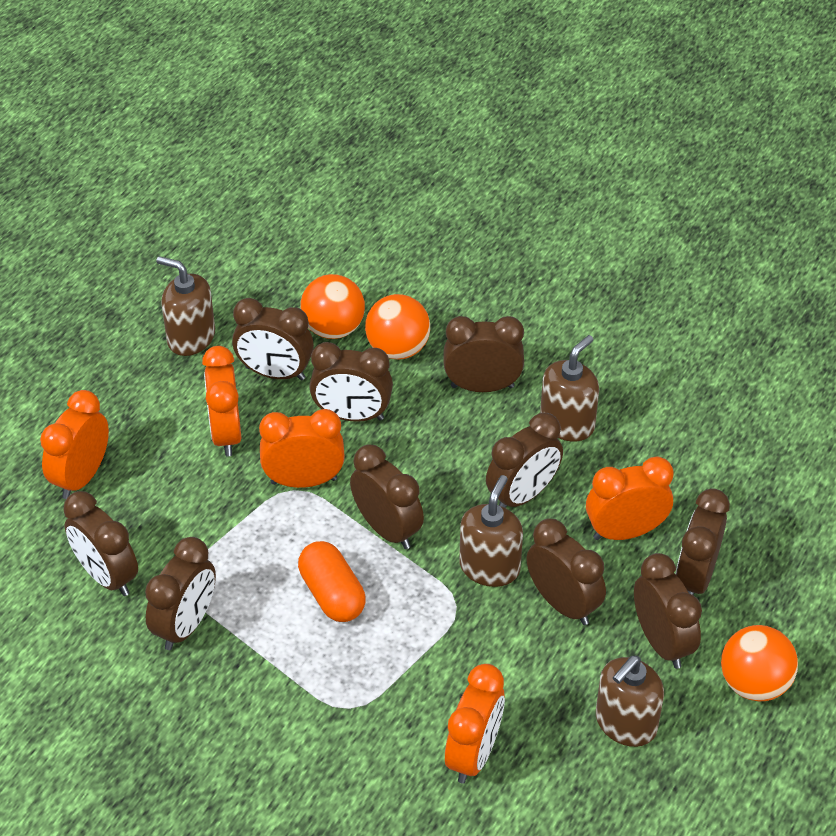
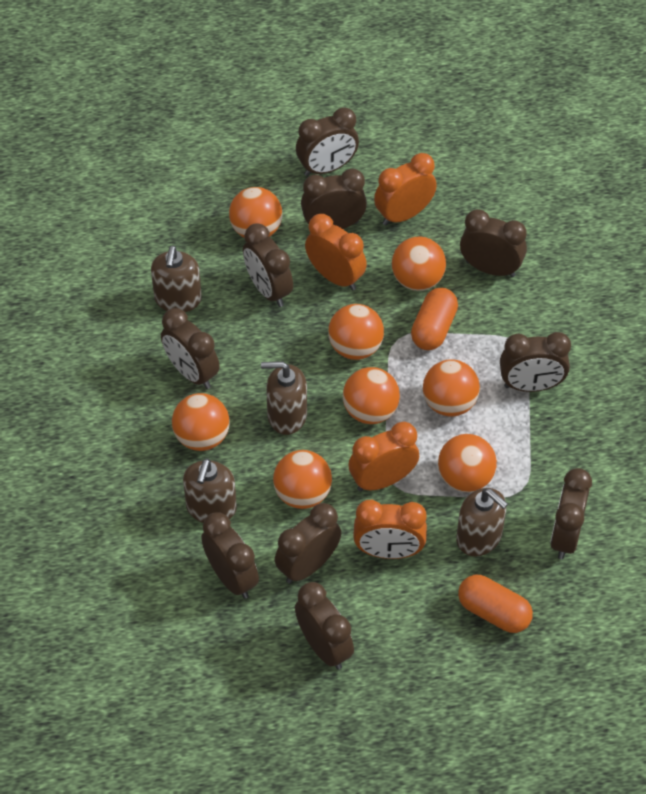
orange ball: [300,274,365,339] [365,294,430,359] [721,625,798,701] = 3 -> [172,393,230,451] [229,187,282,238] [273,450,332,509] [328,304,384,360] [343,367,400,424] [392,237,446,291] [423,359,480,417] [438,434,497,492] = 8
orange capsule: [298,541,366,622] = 1 -> [411,288,458,350] [458,575,533,633] = 2
orange clock: [40,390,109,499] [202,346,242,457] [259,409,345,488] [445,664,505,783] [586,457,674,540] = 5 -> [305,214,367,290] [348,422,419,491] [353,500,427,559] [374,153,437,226] = 4

